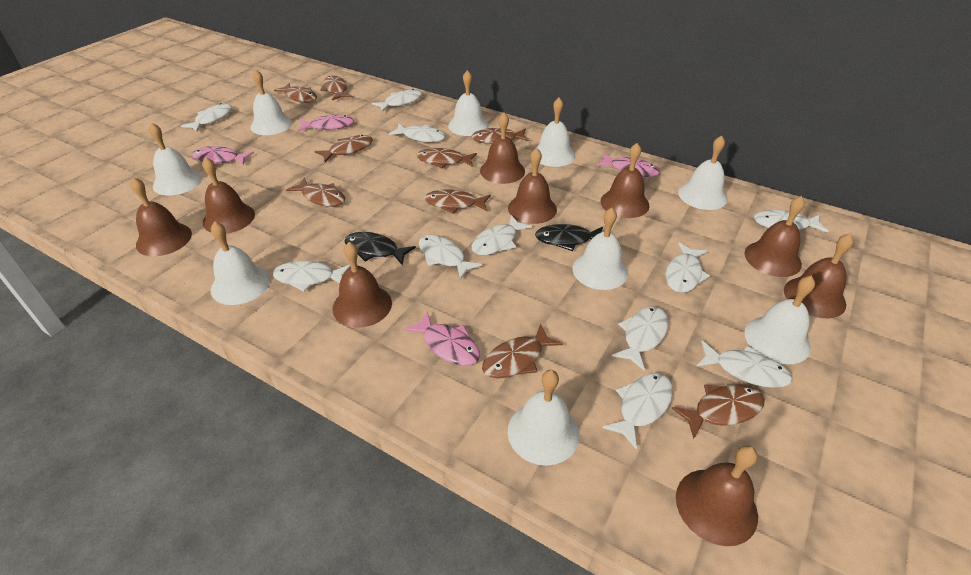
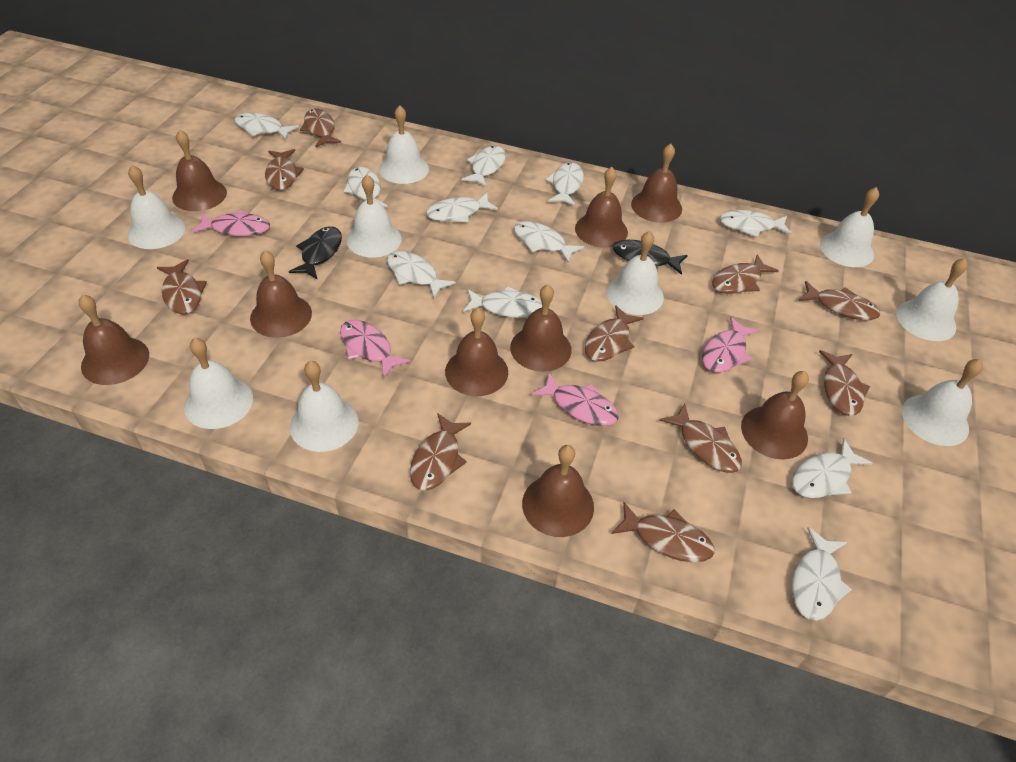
brown fish: [274,83,317,103] [286,177,345,207] [314,135,373,162] [320,76,352,100] [417,148,477,168] [424,189,491,213] [471,128,529,144] [482,324,563,378] [672,384,765,439] = 9 -> [157,259,207,314] [265,149,304,190] [300,109,341,147] [410,414,471,491] [585,305,644,362] [611,502,715,562] [660,404,742,473] [712,254,779,294] [799,281,880,320] [819,350,870,416] = 10

